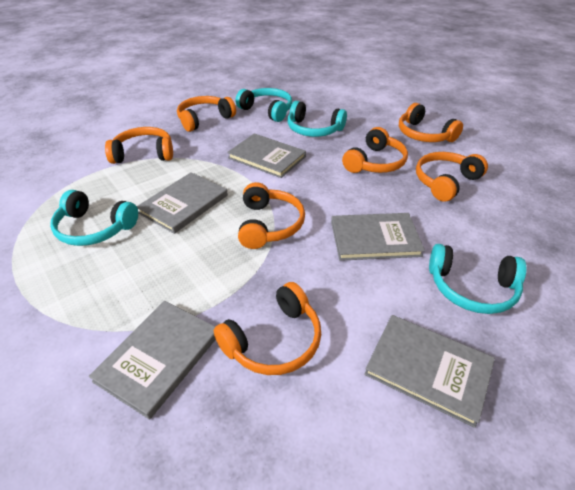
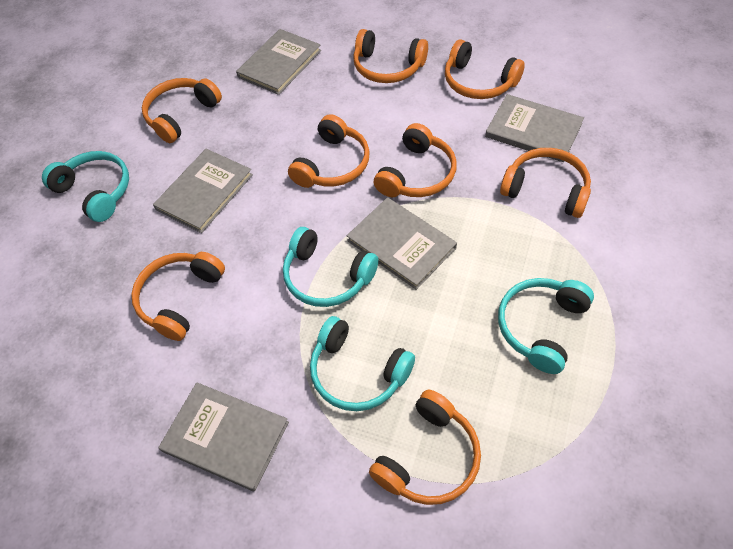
orange headphones: [105,127,173,164] [177,96,236,132] [214,282,321,375] [238,182,305,249] [342,127,408,173] [399,103,463,142] [416,152,488,202] = 7 -> [131,252,225,341] [142,78,222,143] [288,114,370,188] [353,29,428,83] [369,390,481,505] [374,123,457,197] [445,39,525,99] [500,148,591,218] = 8

